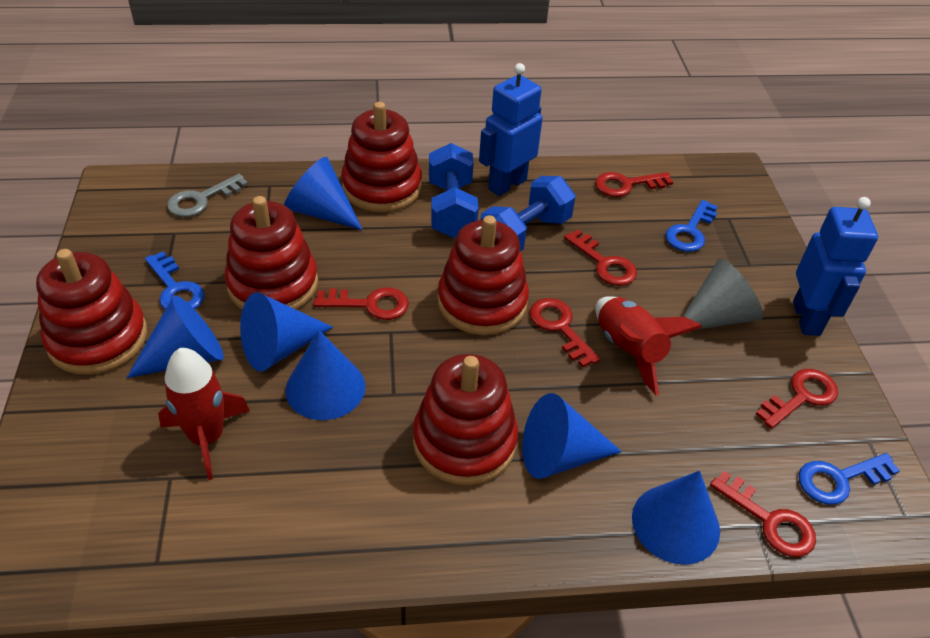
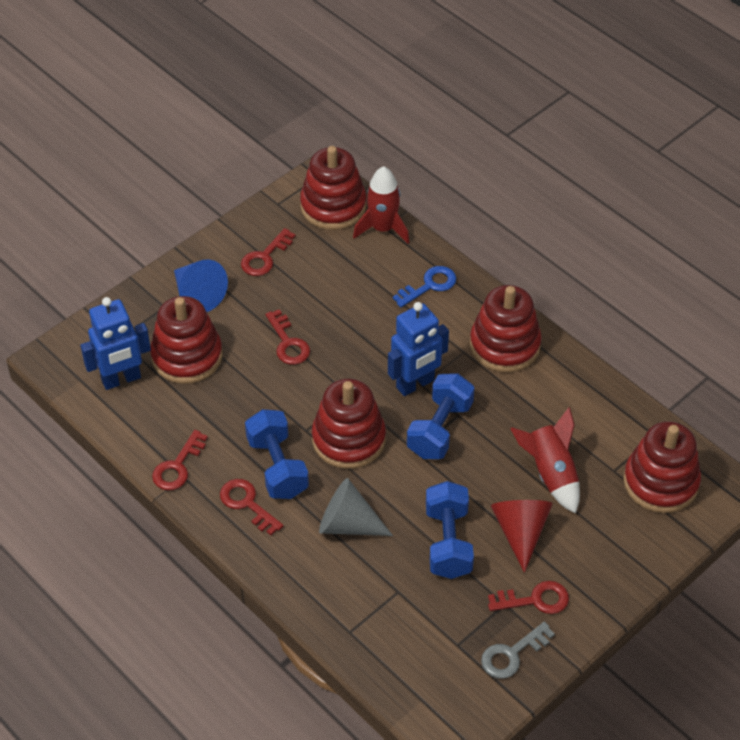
blue cone: [127,295,224,378] [240,292,333,372] [284,157,363,230] [285,330,366,420] [522,393,622,479] [632,471,720,565] = 6 -> [174,259,228,312] = 1
blue dumbbell: [429,143,479,238] [480,176,576,251] = 2 -> [245,409,309,499] [407,373,474,459] [426,481,474,579] = 3
blue key: [145,252,205,310] [666,200,718,252] [798,453,900,505] = 3 -> [393,266,456,308] = 1
red cone: none = 0 -> [491,500,553,573] = 1
red key: [314,287,409,320] [529,298,600,367] [564,229,637,286] [595,172,673,197] [710,471,816,557] [756,369,838,429] = 6 -> [152,430,208,490] [220,479,283,535] [241,228,295,276] [266,309,310,365] [488,581,569,614] = 5

